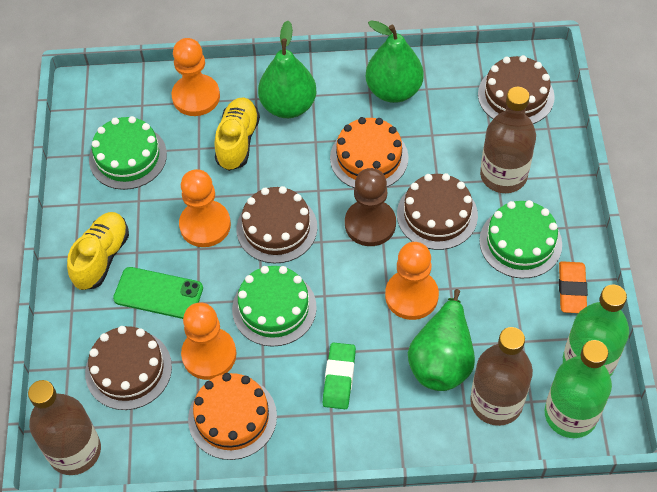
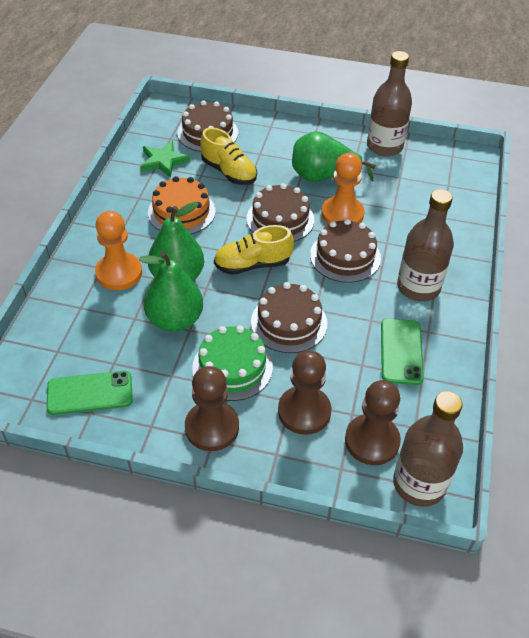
brown pawn: [345,168,396,246] = 1 -> [185,366,239,451] [278,350,331,435] [345,380,401,465] = 3
green bottle: [545,340,612,438] [563,285,629,377] = 2 -> none = 0
green cake: [89,116,167,190] [232,266,317,347] [479,200,562,278] = 3 -> [192,326,273,401] = 1
green eraser: [323,342,356,409] = 1 -> none = 0
green phone: [113,267,203,319] = 1 -> [46,371,133,415] [381,318,424,385] = 2
green star: none = 0 -> [140,141,190,178] = 1
orange cake: [188,373,277,460] [330,117,408,188] = 2 -> [148,176,216,234] = 1
orange eraser: [559,261,588,313] = 1 -> none = 0
orange pawn: [172,38,220,116] [179,169,231,247] [181,302,236,380] [385,242,439,320] = 4 -> [95,211,142,290] [321,153,365,224] = 2

